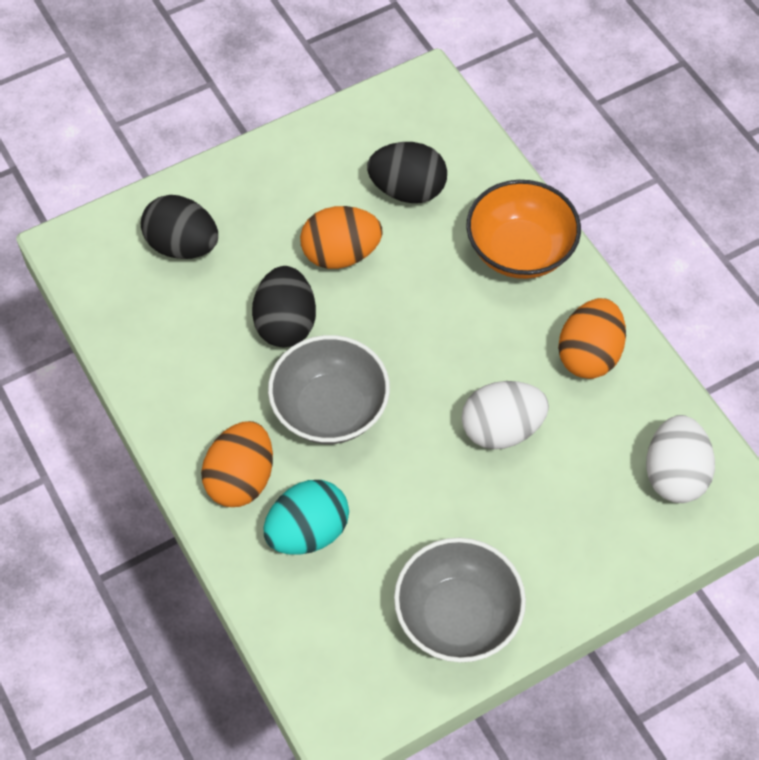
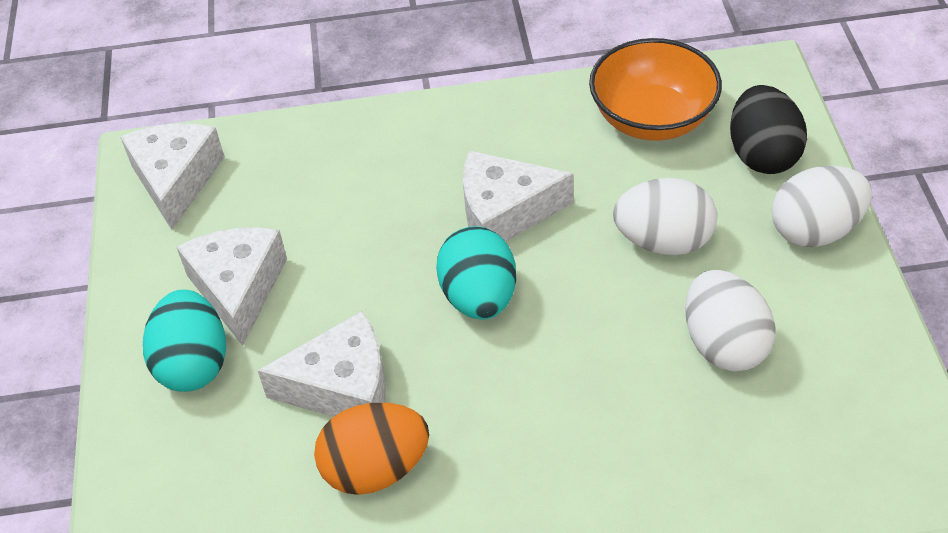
black egg: [141,195,218,259] [252,266,316,347] [367,142,447,203] = 3 -> [730,85,807,174] = 1
grey bowl: [268,335,390,444] [394,538,526,662] = 2 -> none = 0
orange egg: [201,421,273,507] [300,206,382,269] [558,298,626,379] = 3 -> [314,403,429,495] = 1
turquoise egg: [264,480,349,555] = 1 -> [143,290,226,392] [436,226,516,320] = 2
white cheese: none = 0 -> [120,123,225,230] [176,227,287,346] [257,311,386,417] [463,150,573,242] = 4
white egg: [461,381,549,449] [646,415,715,503] = 2 -> [613,178,717,255] [685,270,776,372] [772,166,872,247] = 3

